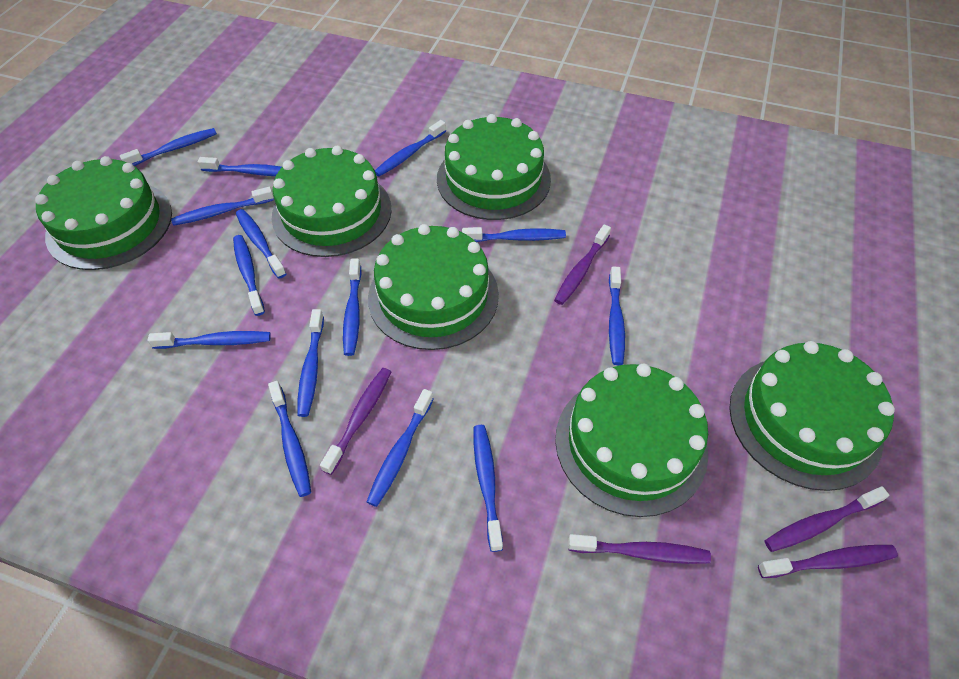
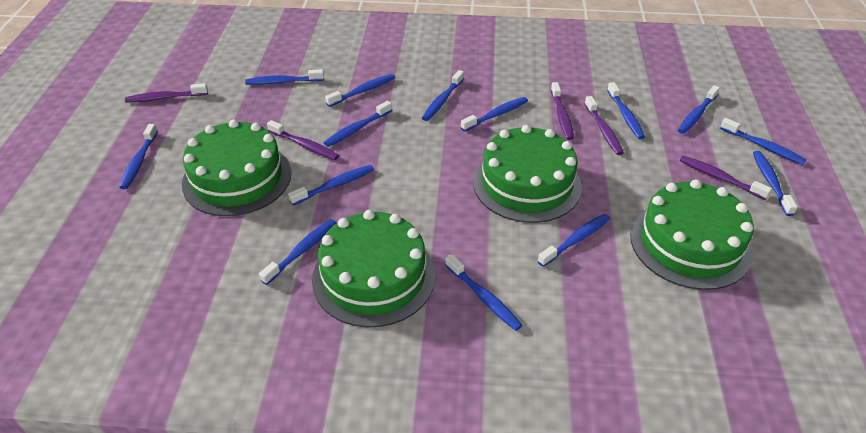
green cake: [35,156,172,270] [272,146,391,257] [368,224,499,350] [437,114,551,220] [555,363,708,517] [729,341,895,491] = 6 -> [182,120,291,216] [312,210,435,327] [473,125,582,223] [630,180,754,290] = 4

